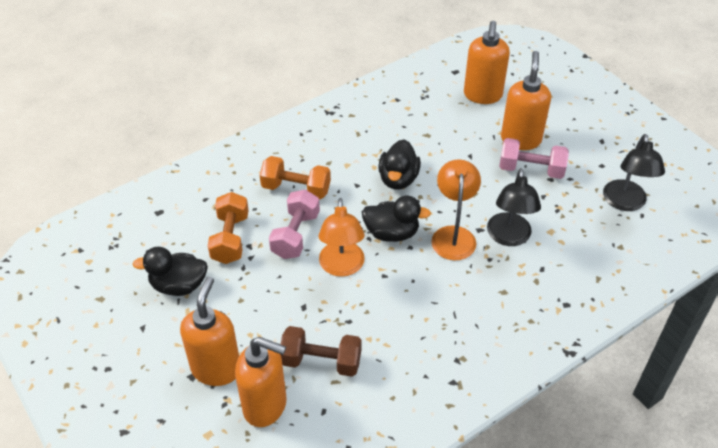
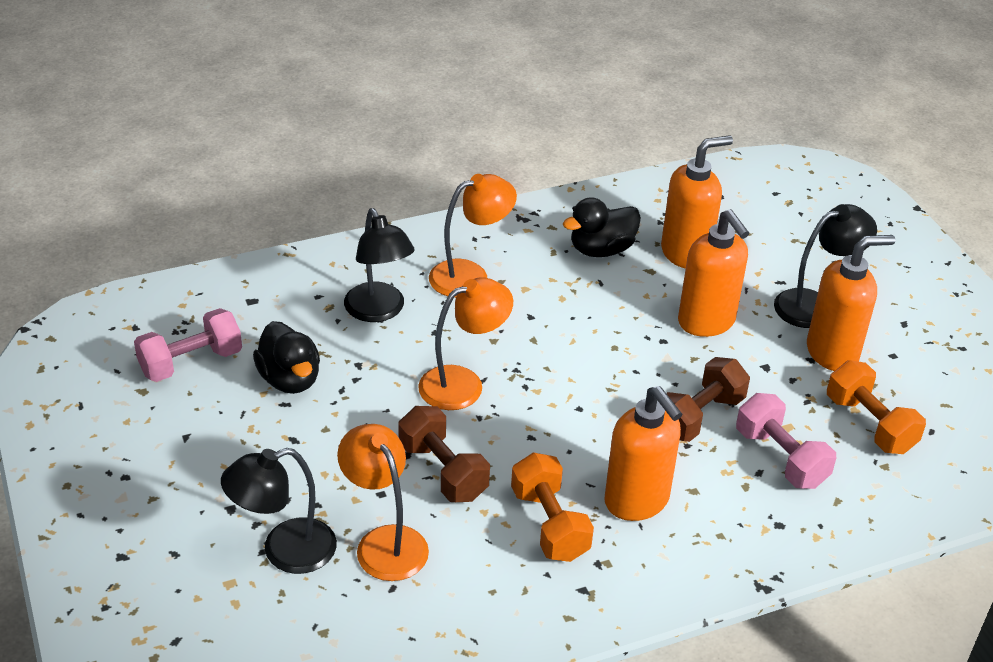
black duck: [133,247,208,296] [362,196,431,242] [378,139,421,190] = 3 -> [253,321,320,394] [563,197,641,257] = 2
black lamp: [487,168,541,246] [603,134,665,211] = 2 -> [221,448,337,574] [344,208,415,322] [774,204,877,328] = 3
brown dumbbell: [280,326,362,377] = 1 -> [398,406,490,502] [666,357,750,442] = 2
orange lamp: [318,198,365,277] [431,159,481,260] = 2 -> [337,424,429,581] [418,277,513,410] [429,174,517,298] = 3

